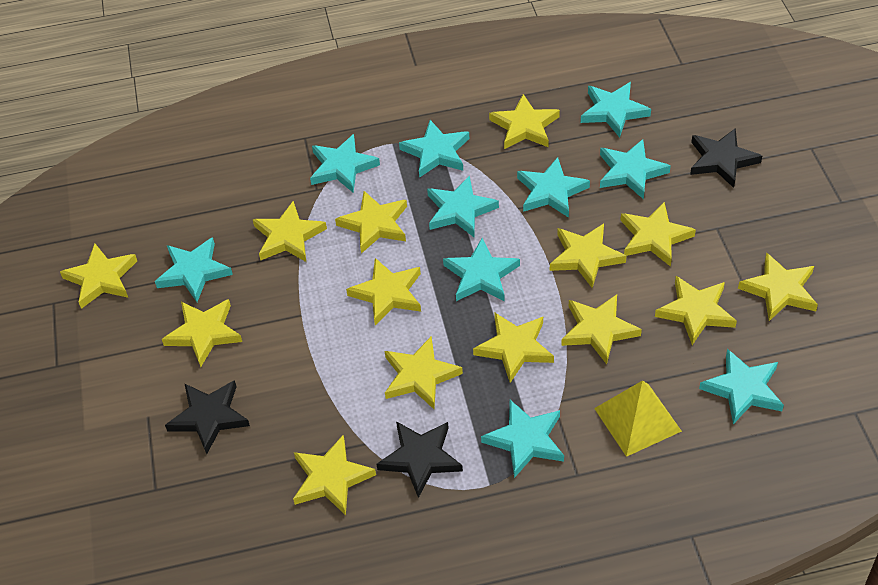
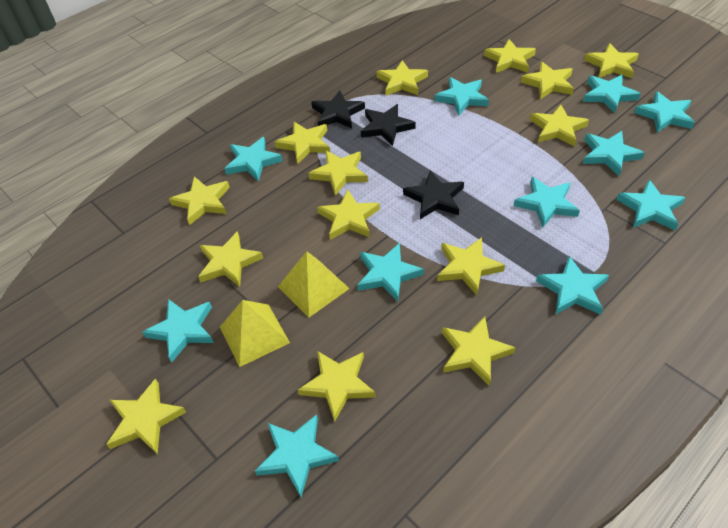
turquoise star: [155,237,233,302] [310,134,380,193] [399,120,469,178] [427,175,499,237] [443,238,520,302] [481,400,564,478] [517,157,590,218] [581,82,651,137] [600,139,671,199] [699,349,784,424] = 10 -> [142,299,214,363] [224,137,283,182] [255,414,339,497] [357,243,424,302] [434,77,489,116] [514,177,580,228] [536,256,609,315] [583,75,641,113] [583,131,645,176] [616,180,686,231] [634,91,695,133] = 11
yellow pyramid: [594,380,682,457] = 1 -> [220,300,290,367] [278,251,350,317] = 2

